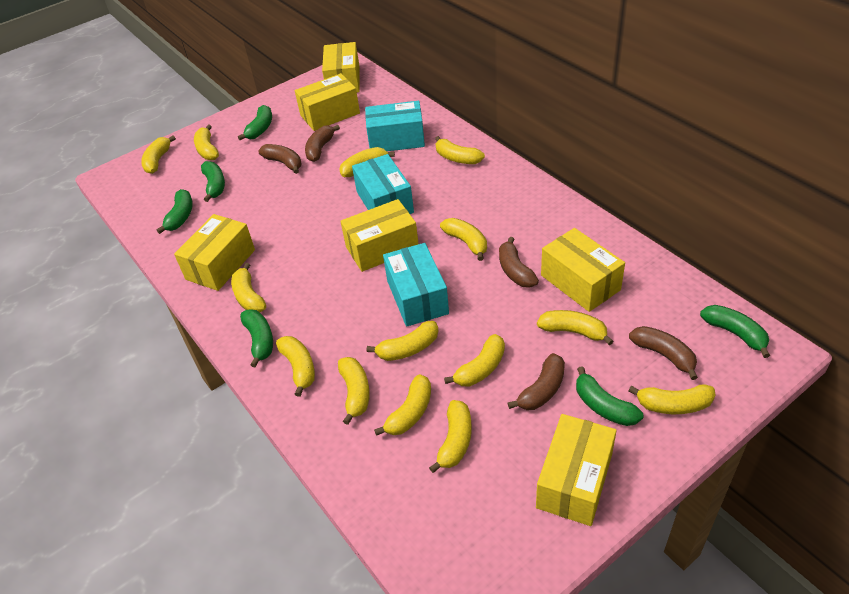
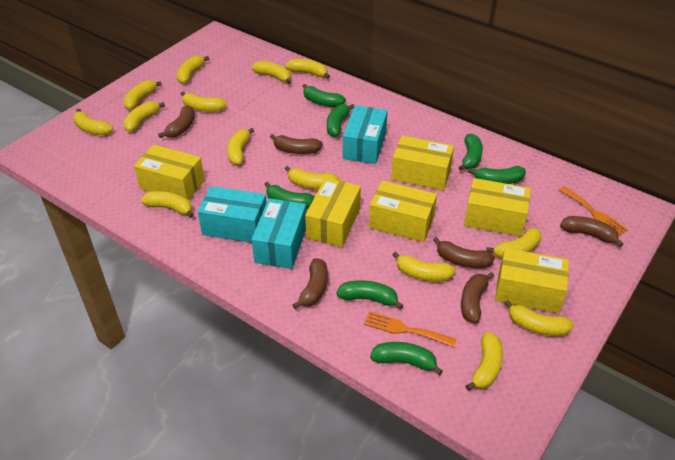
brown banana: [258,144,302,174] [305,125,340,162] [499,237,539,288] [508,353,565,410] [629,326,698,380] = 5 -> [158,105,195,138] [270,134,323,154] [293,258,328,309] [433,237,495,268] [461,272,494,323] [560,216,623,247] = 6
green banana: [156,189,193,234] [201,161,225,202] [238,105,272,140] [240,309,273,368] [576,366,643,426] [700,305,770,358] = 6 -> [264,182,315,209] [303,84,346,107] [327,104,354,137] [336,280,404,309] [370,342,443,375] [458,133,483,171] [468,166,526,184] = 7
orange fork: none = 0 -> [364,311,456,347] [559,186,628,236] = 2

